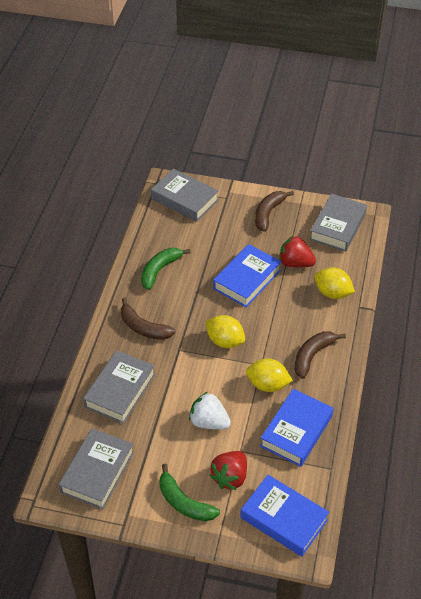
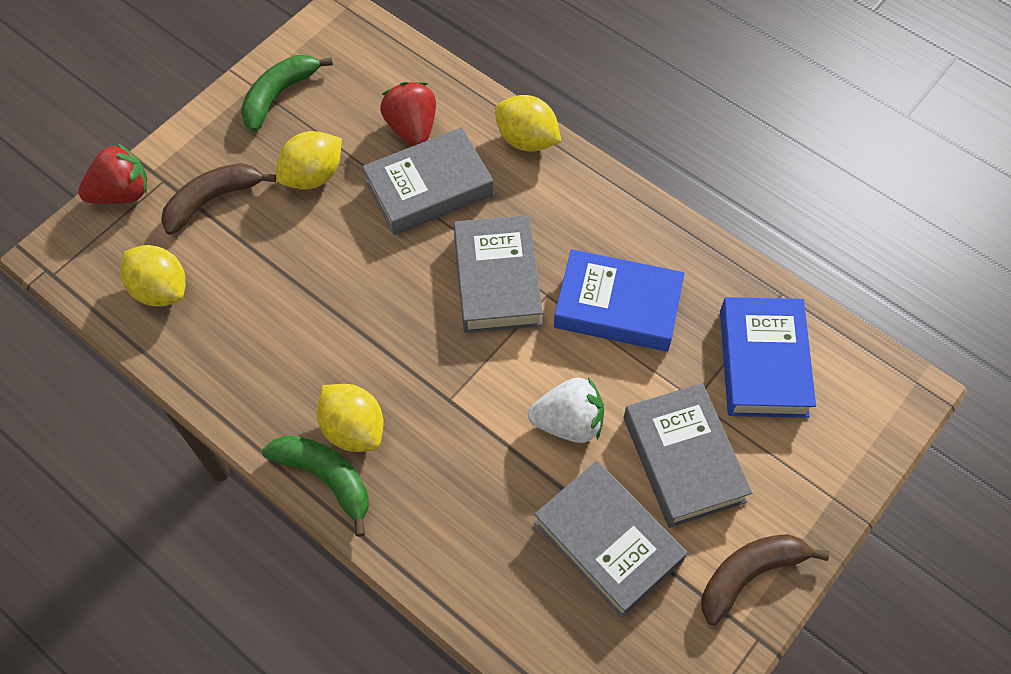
blue book: [213,244,281,307] [240,475,329,557] [260,389,333,467] = 3 -> [554,249,685,351] [720,297,816,418] = 2
brown banana: [121,298,176,340] [255,191,294,232] [294,331,346,379] = 3 -> [161,163,276,235] [702,534,829,625] = 2
yellow lemon: [205,315,245,348] [246,359,293,392] [314,267,355,299] = 3 -> [120,245,186,307] [276,131,342,190] [317,384,384,452] [495,95,561,152] = 4

